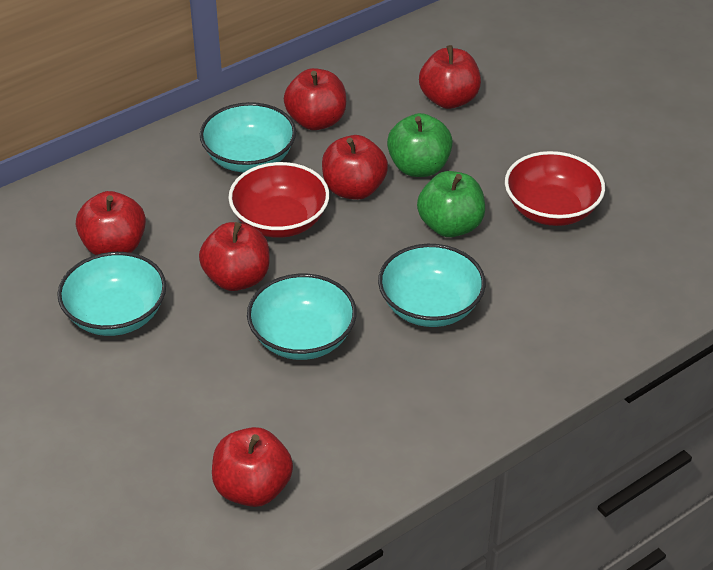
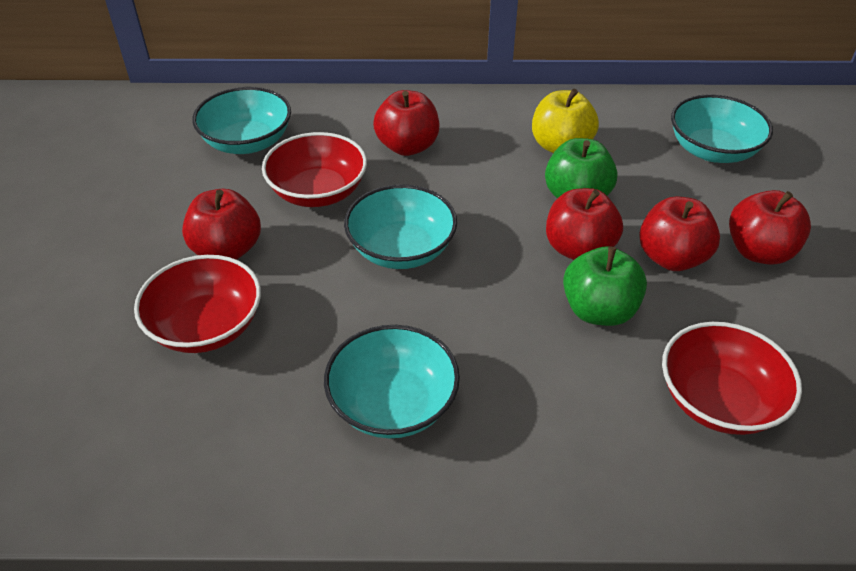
red apple: [76,191,146,255] [199,222,269,291] [212,427,293,507] [284,68,346,130] [322,135,388,200] [419,45,481,109] = 6 -> [182,189,261,260] [373,90,439,156] [546,188,623,260] [639,197,720,271] [729,190,811,265] = 5
red bowl: [228,162,329,238] [505,151,605,226] = 2 -> [134,255,261,353] [262,132,367,207] [662,322,802,435] = 3
yellow apple: none = 0 -> [532,89,599,153] = 1

